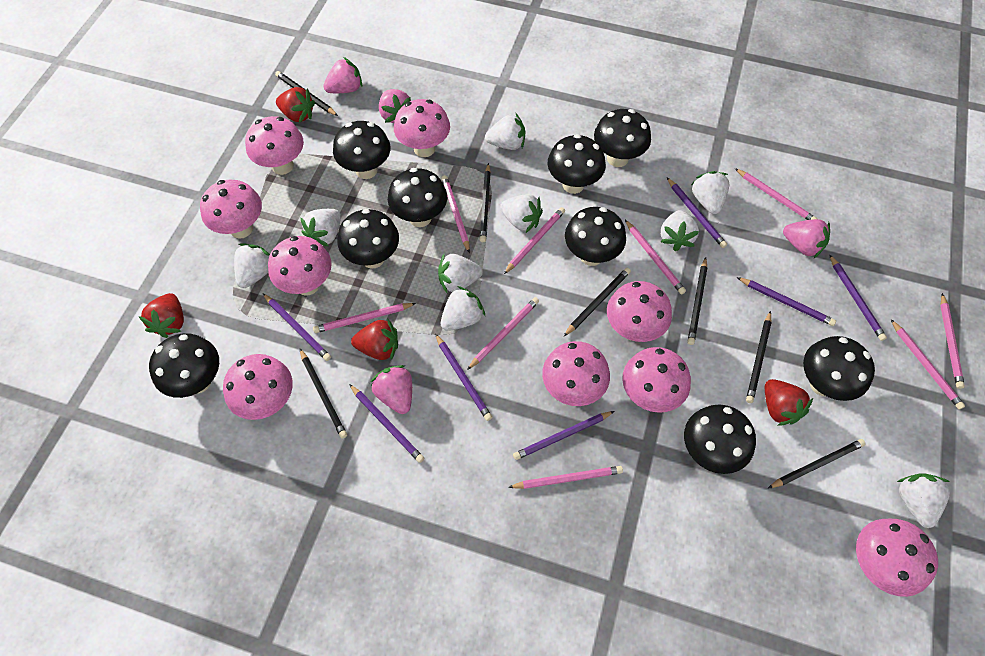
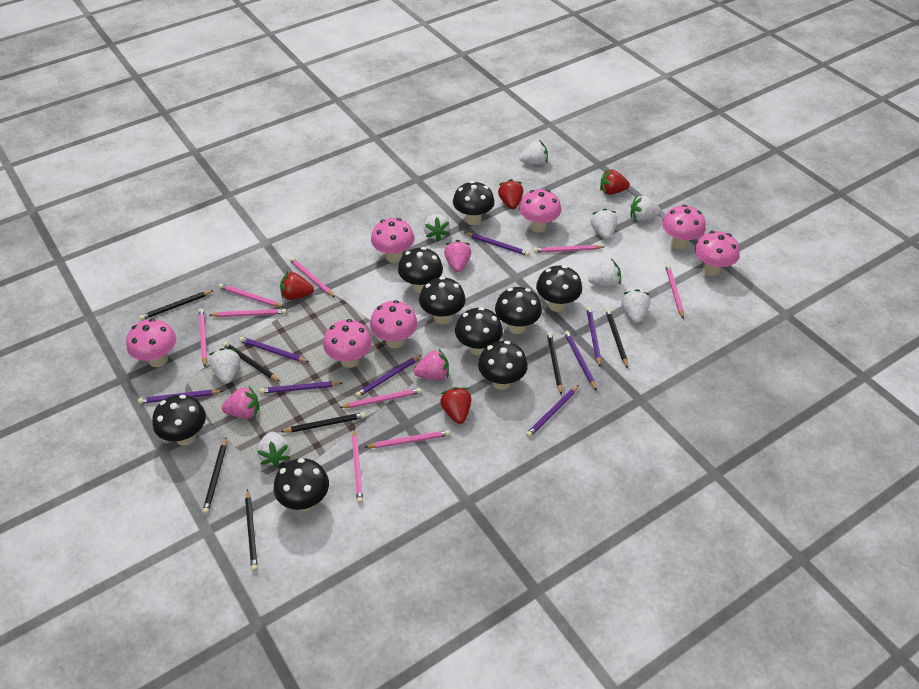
pink mushroom: [200,179,262,239] [223,354,293,420] [245,116,304,175] [268,236,332,296] [394,99,450,157] [542,341,610,406] [607,281,672,342] [622,347,691,413] [856,519,938,597] = 9 -> [126,318,176,367] [323,319,372,368] [370,300,418,348] [371,218,414,263] [519,189,561,233] [662,204,706,250] [695,231,740,276] = 7
pink strawberry: [323,57,362,93] [371,365,412,414] [379,89,411,123] [783,219,830,258] = 4 -> [221,386,259,419] [413,348,449,380] [444,240,471,272] = 3
purple pencil: [263,293,331,361] [349,384,424,463] [435,334,492,421] [513,411,614,460] [667,178,727,248] [737,277,836,326] [829,254,887,341] = 7 -> [138,390,223,404] [239,337,309,362] [260,381,342,394] [355,355,421,397] [465,233,530,256] [526,385,579,438] [564,330,597,391] [587,307,601,367] = 8
white strawberry: [234,243,270,288] [300,209,341,246] [438,254,483,293] [441,286,485,331] [485,114,525,150] [500,195,543,233] [660,210,699,251] [691,171,729,214] [897,473,950,528] = 9 -> [209,348,240,384] [257,432,290,467] [424,214,450,242] [519,140,548,165] [588,259,621,287] [591,208,617,240] [621,289,650,323] [631,195,661,222] = 8

